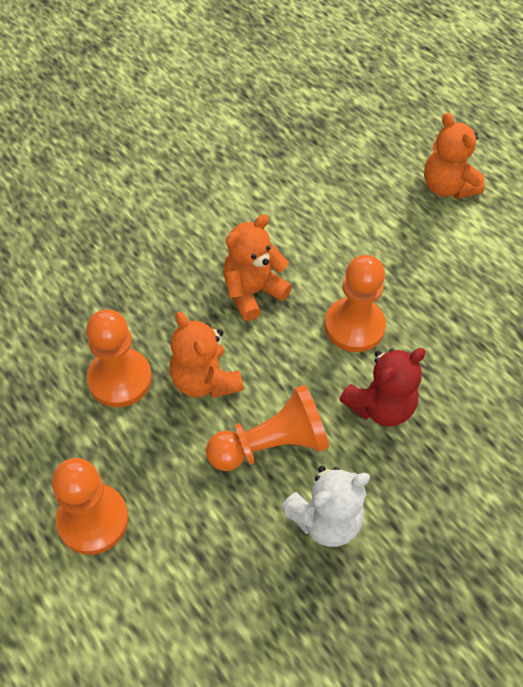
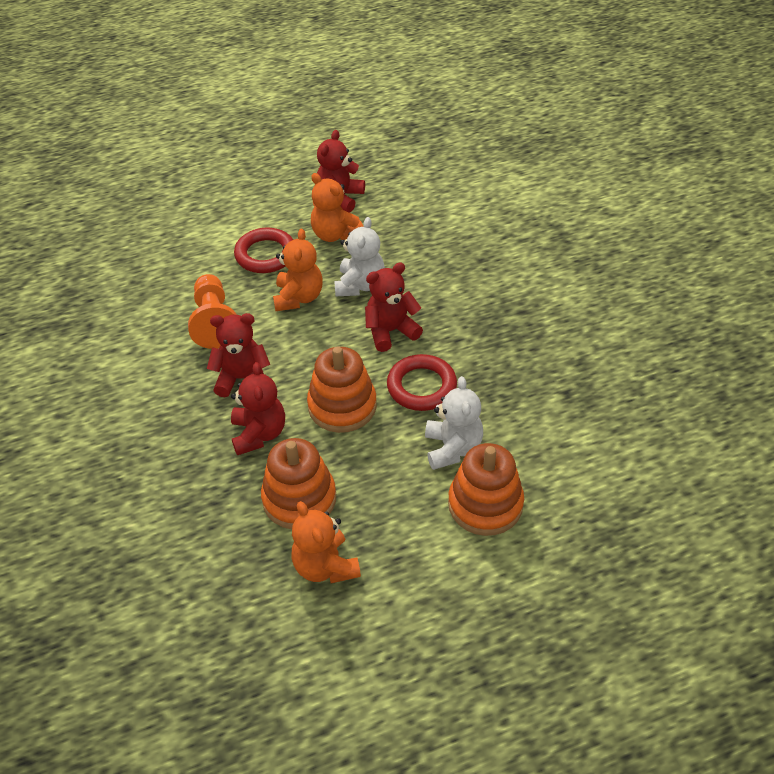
orange pawn: [52,458,129,555] [86,310,152,407] [206,385,329,471] [325,255,386,352] = 4 -> [188,274,237,349] = 1
orange stacking toy: none = 0 -> [261,438,336,530] [307,346,377,433] [448,443,524,536] = 3
red ring: none = 0 -> [234,228,293,273] [387,354,457,411] = 2
red teddy bear: [339,348,426,427] = 1 -> [207,313,270,397] [231,362,285,455] [317,130,365,213] [365,262,423,352] = 4
white teddy bear: [281,466,370,547] = 1 -> [335,217,385,296] [425,376,483,470] = 2

